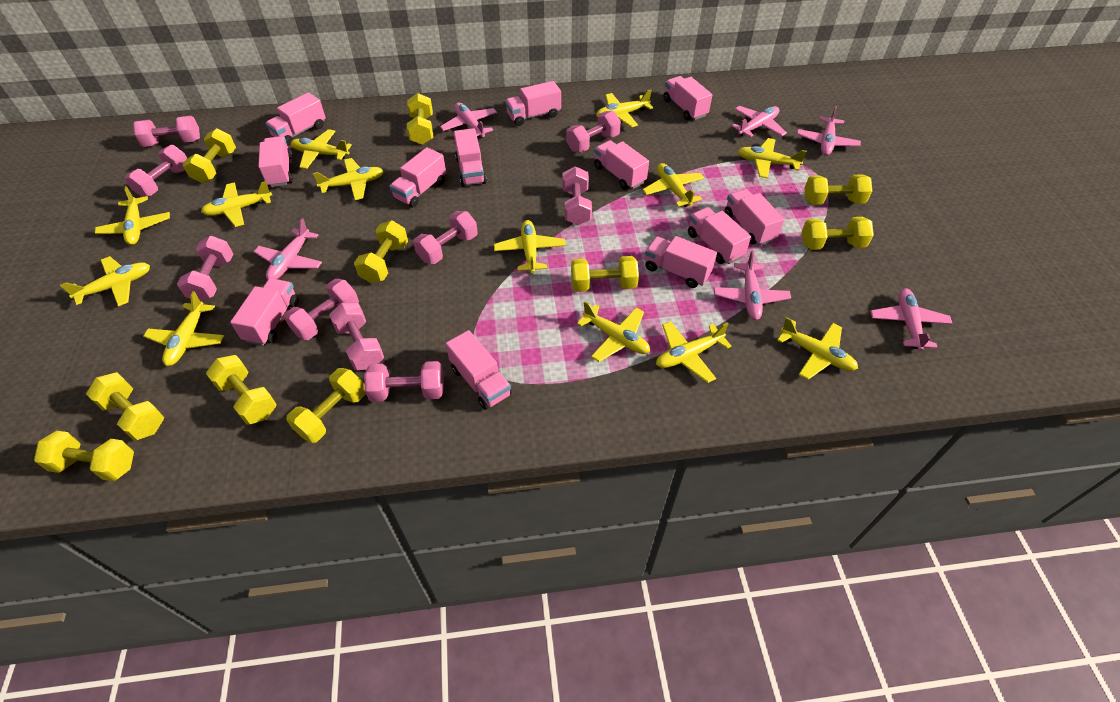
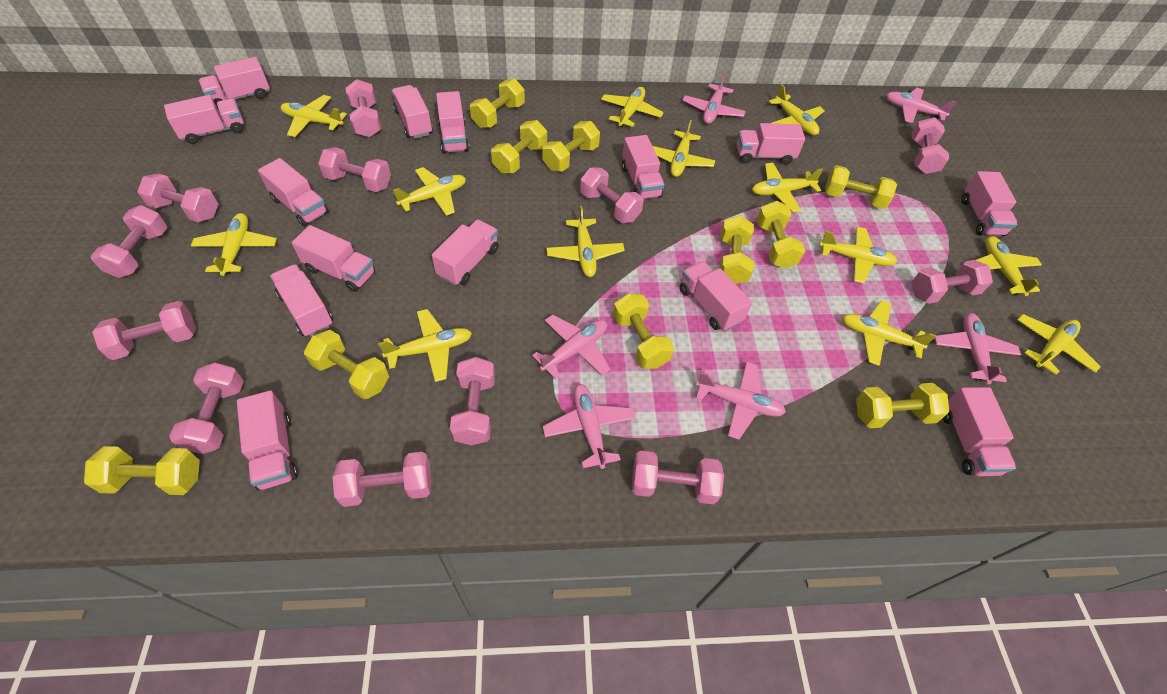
pink dumbbell: [125,145,187,197] [133,116,200,147] [177,236,234,302] [284,279,359,340] [329,303,384,370] [364,361,444,402] [413,211,478,264] [562,166,592,225] [566,111,621,152] = 9 -> [91,205,167,278] [92,301,196,360] [137,174,218,222] [169,362,244,454] [318,147,391,192] [333,452,431,507] [345,79,381,137] [450,357,495,445] [580,168,644,223] [632,451,724,504] [911,117,949,174] [912,260,993,304] = 12
pink truck: [230,278,298,346] [258,136,293,187] [265,92,326,146] [389,147,446,207] [446,330,512,410] [454,128,487,187] [505,81,561,126] [594,140,649,190] [645,236,717,288] [663,76,713,120] [688,207,751,264] [725,189,784,246] = 12 -> [164,95,244,144] [199,57,270,109] [237,390,298,490] [258,158,329,227] [270,264,333,337] [292,225,375,292] [391,85,433,139] [432,220,499,286] [436,91,470,154] [622,135,665,199] [680,261,752,331] [737,123,805,165] [942,387,1016,476] [961,171,1017,236] = 14

